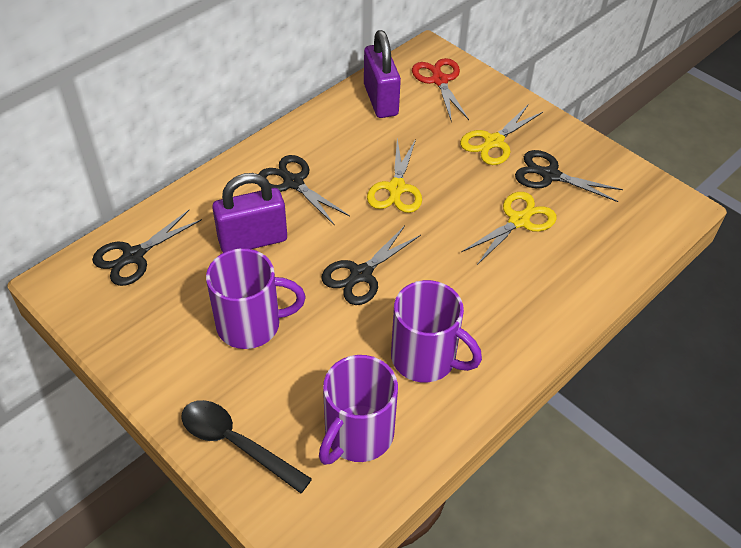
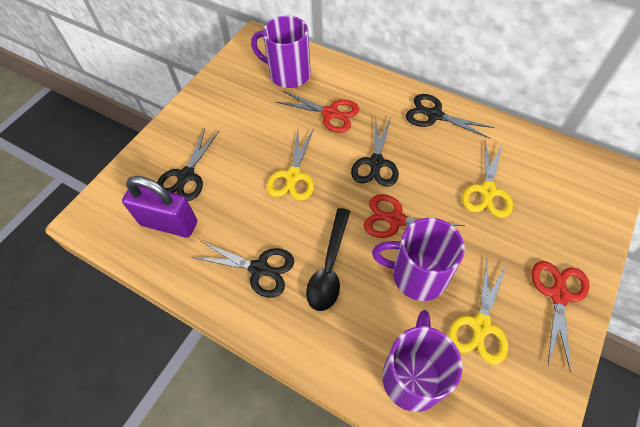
purple padlock: [212,173,287,253] [364,30,401,118] = 2 -> [122,176,197,238] = 1
red scissors: [412,58,469,120] = 1 -> [276,90,359,133] [364,194,465,238] [531,261,589,372] = 3

